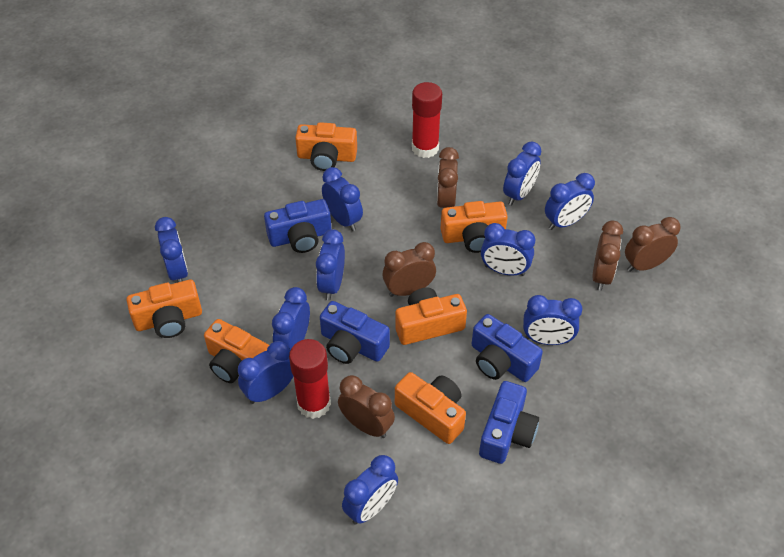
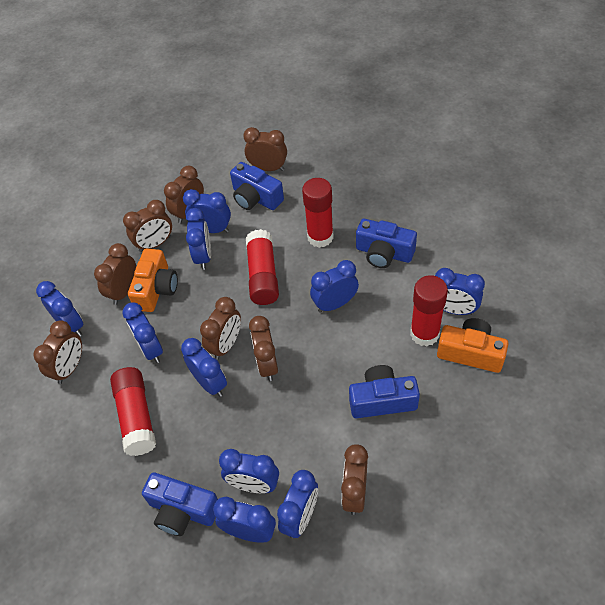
brown clock: [338,375,395,438] [383,242,436,297] [437,147,459,208] [592,220,623,291] [625,217,681,272] = 5 -> [33,320,82,384] [94,243,136,305] [123,200,172,252] [164,165,204,223] [200,297,241,360] [243,127,287,171] [249,316,278,381] [341,444,368,515] = 8
orange camera: [127,279,202,338] [204,319,269,383] [295,122,357,171] [395,288,467,345] [395,372,466,444] [440,201,508,253] = 6 -> [128,249,178,312] [437,318,508,373] = 2
red glue stick: [289,339,331,419] [412,82,442,158] = 2 -> [110,367,156,456] [246,229,279,305] [302,178,334,248] [410,275,448,346] = 4

